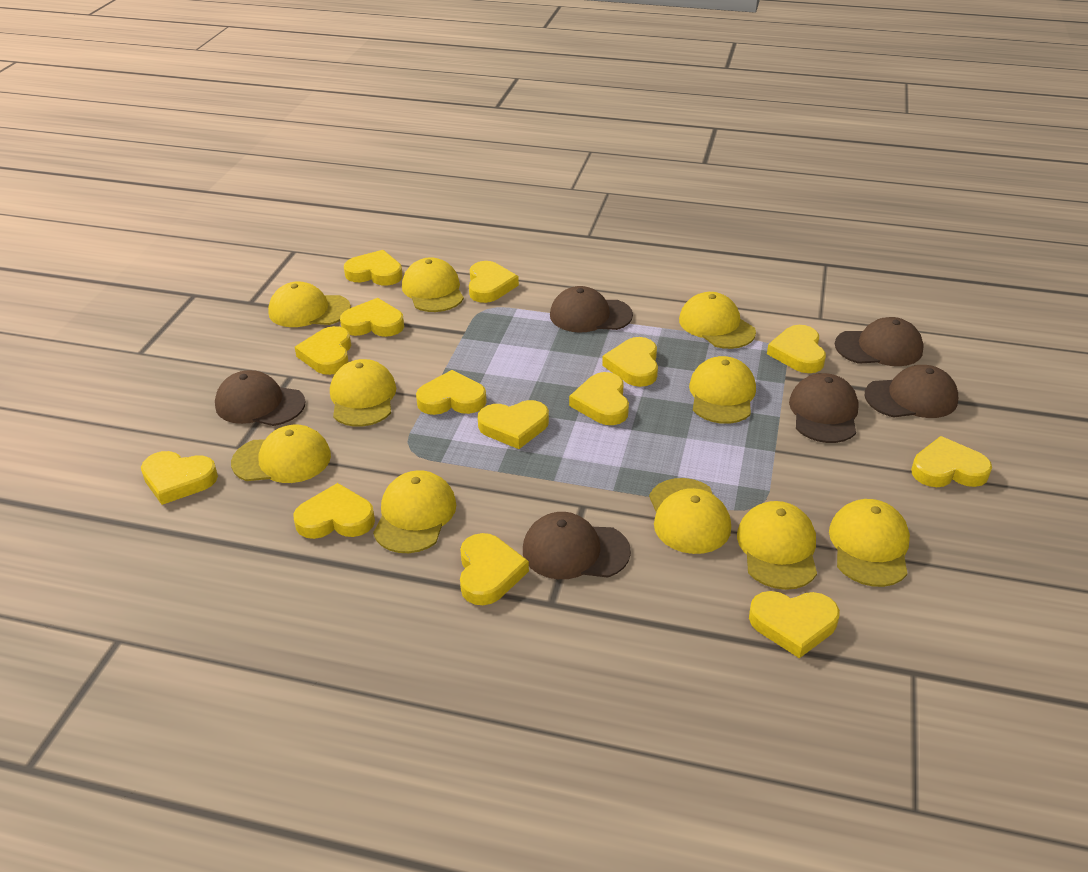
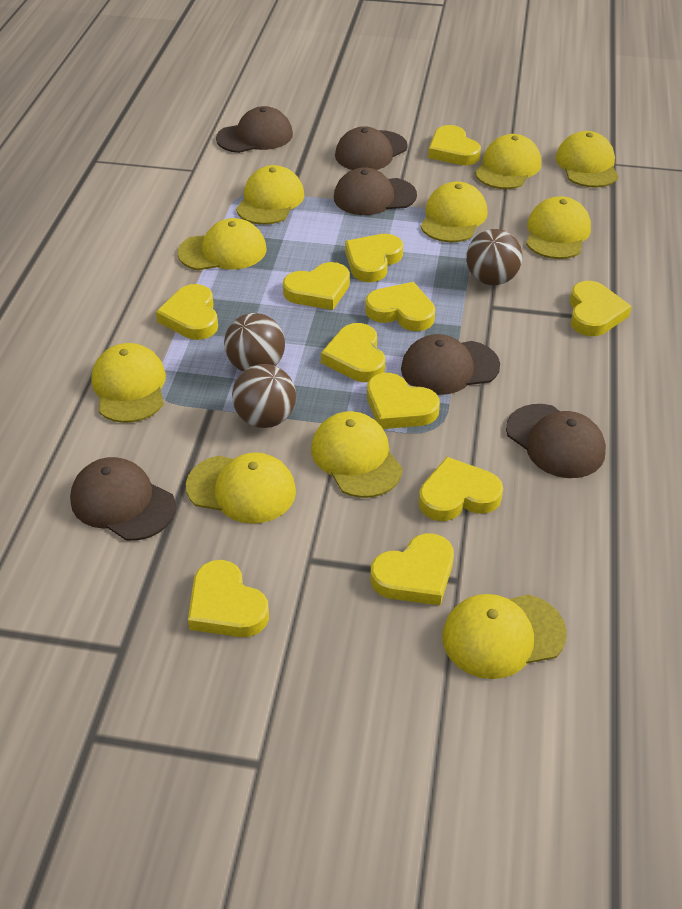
brown ball: none = 0 -> [224,313,285,371] [232,364,296,428] [466,229,522,285] = 3
yellow heart: [141,451,218,505] [293,483,375,539] [295,326,351,375] [340,298,404,337] [344,250,403,286] [416,370,487,415] [460,533,529,605] [469,261,519,303] [478,400,549,449] [569,372,629,425] [602,337,658,387] [749,591,840,658] [767,325,826,373] [911,436,992,487] = 14 -> [156,284,218,340] [188,560,269,637] [283,262,350,310] [321,323,385,382] [345,234,403,282] [365,282,435,331] [367,373,440,429] [370,533,454,605] [419,457,503,521] [428,125,481,165] [570,281,632,336] = 11

